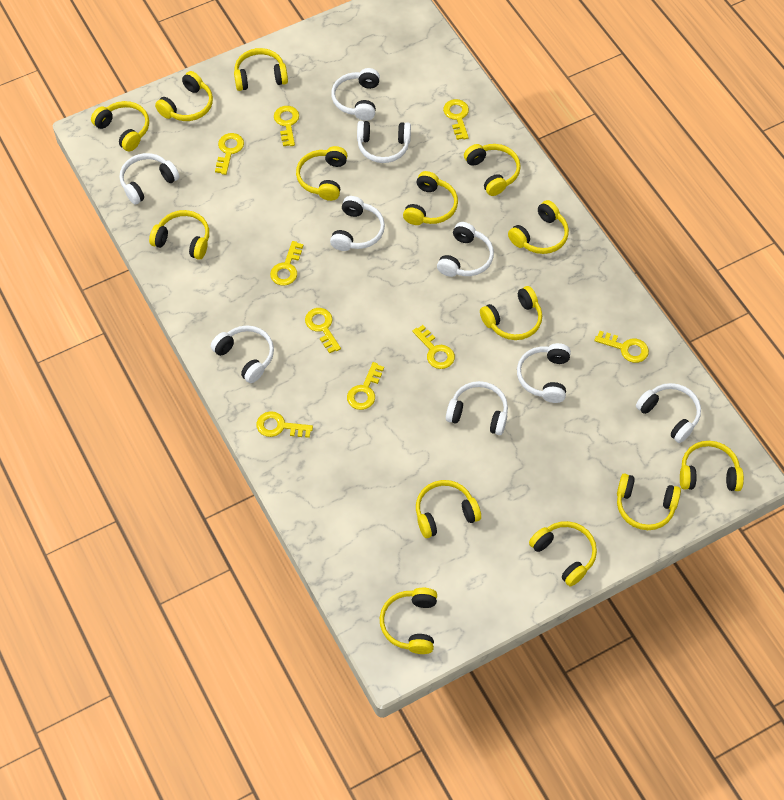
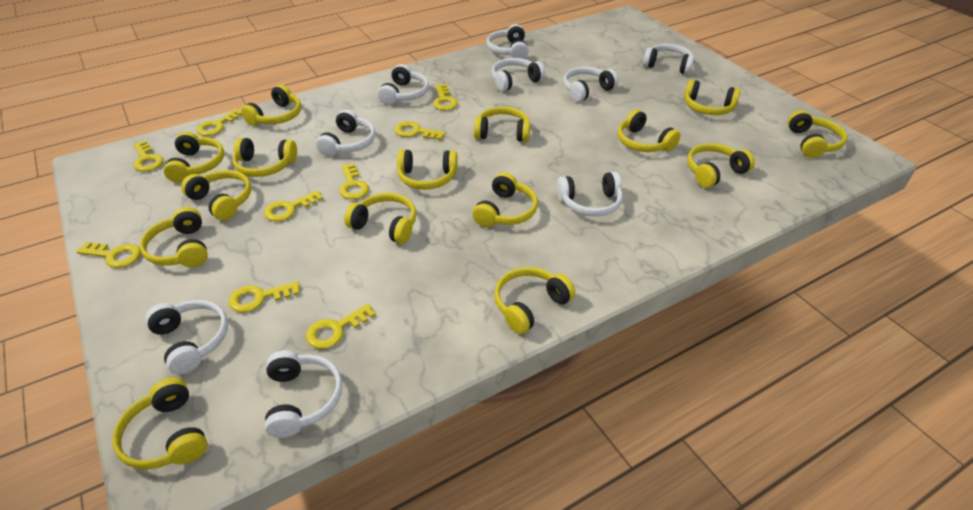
yellow headphones: [91,101,149,152] [149,210,209,260] [155,71,213,121] [234,48,288,91] [296,146,347,201] [380,588,437,654] [403,171,458,225] [416,480,481,538] [464,144,521,196] [480,286,542,340] [508,200,569,254] [529,521,597,587] [617,473,681,530] [680,441,744,491] = 14 -> [112,377,208,470] [139,207,208,267] [163,132,224,183] [181,170,251,221] [233,138,297,177] [241,85,301,126] [344,193,416,244] [397,149,458,190] [473,172,538,227] [474,106,530,142] [494,267,576,334] [618,109,681,152] [684,79,741,115] [687,143,755,188] [787,110,847,158] = 15

